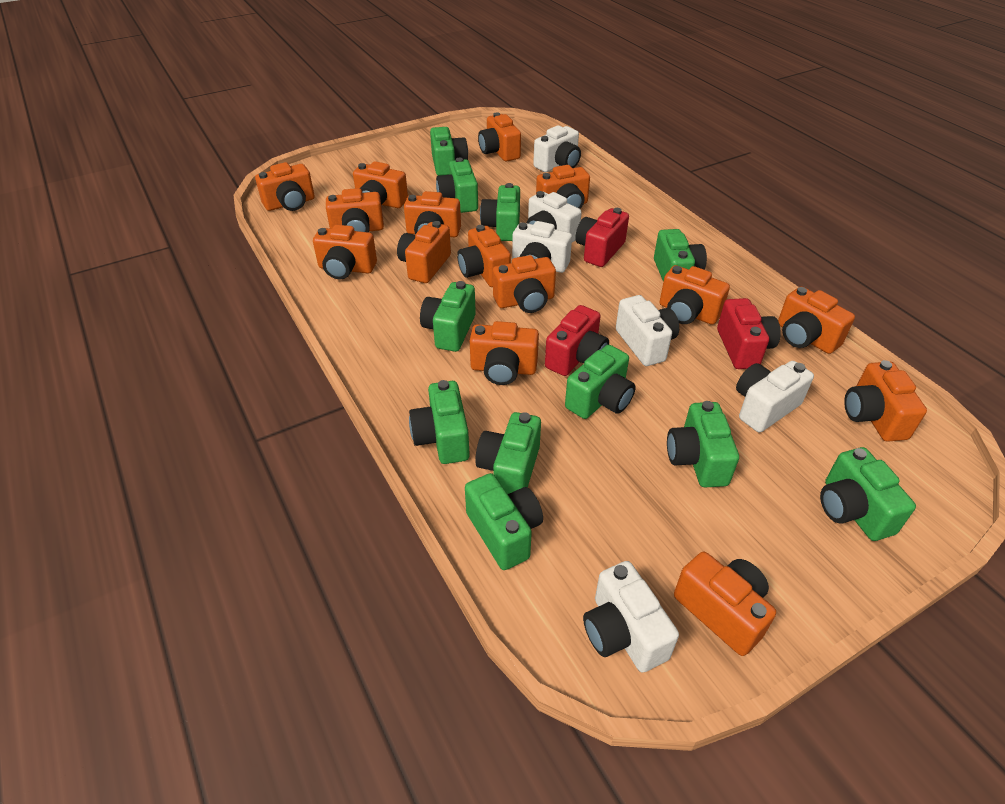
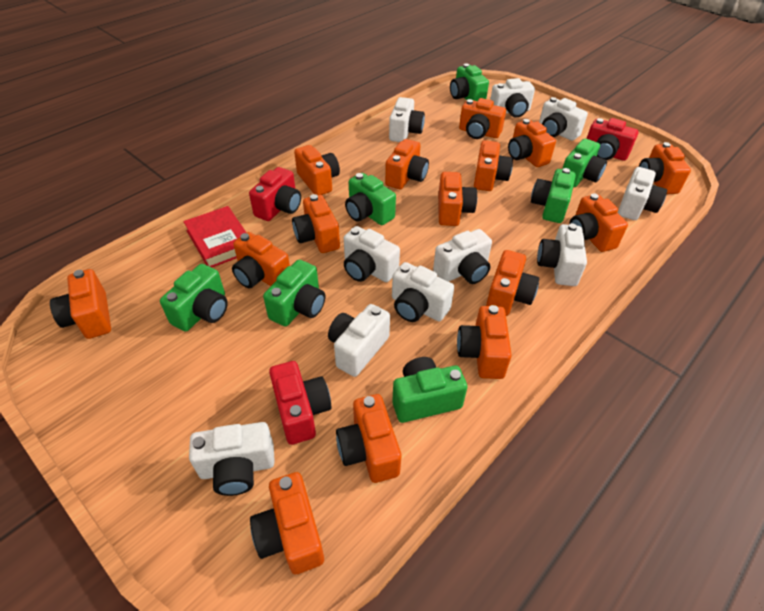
green camera: [409,380,470,464] [420,281,476,352] [430,127,468,176] [436,158,478,213] [465,473,543,570] [475,412,541,494] [480,183,520,241] [565,345,636,419] [654,229,707,282] [667,401,739,487] [820,447,916,541] = 11 -> [160,264,228,332] [263,260,325,327] [345,173,396,225] [392,357,467,423] [450,63,489,101] [531,168,576,223] [562,139,607,187] = 7
red book: none = 0 -> [183,206,247,268] = 1
white camera: [512,221,572,273] [527,191,582,242] [533,125,581,172] [583,561,679,673] [616,295,679,366] [736,361,814,432] = 6 -> [189,422,275,496] [328,304,390,377] [344,226,400,282] [389,97,425,142] [392,262,454,322] [433,229,492,284] [490,78,535,117] [537,223,587,286] [539,97,588,141] [618,167,667,220] = 10

